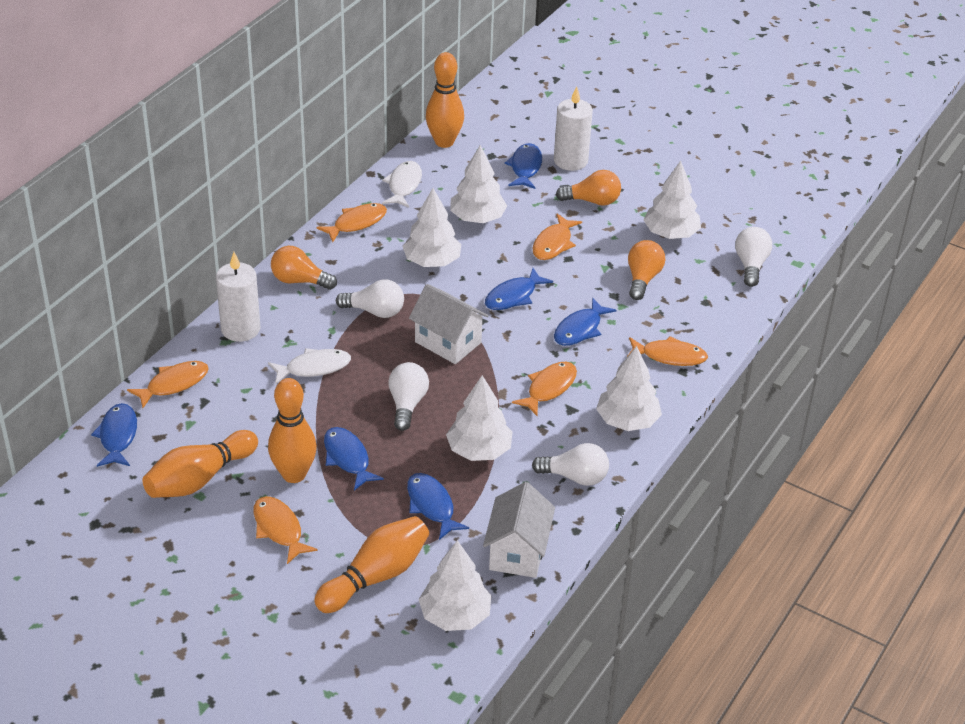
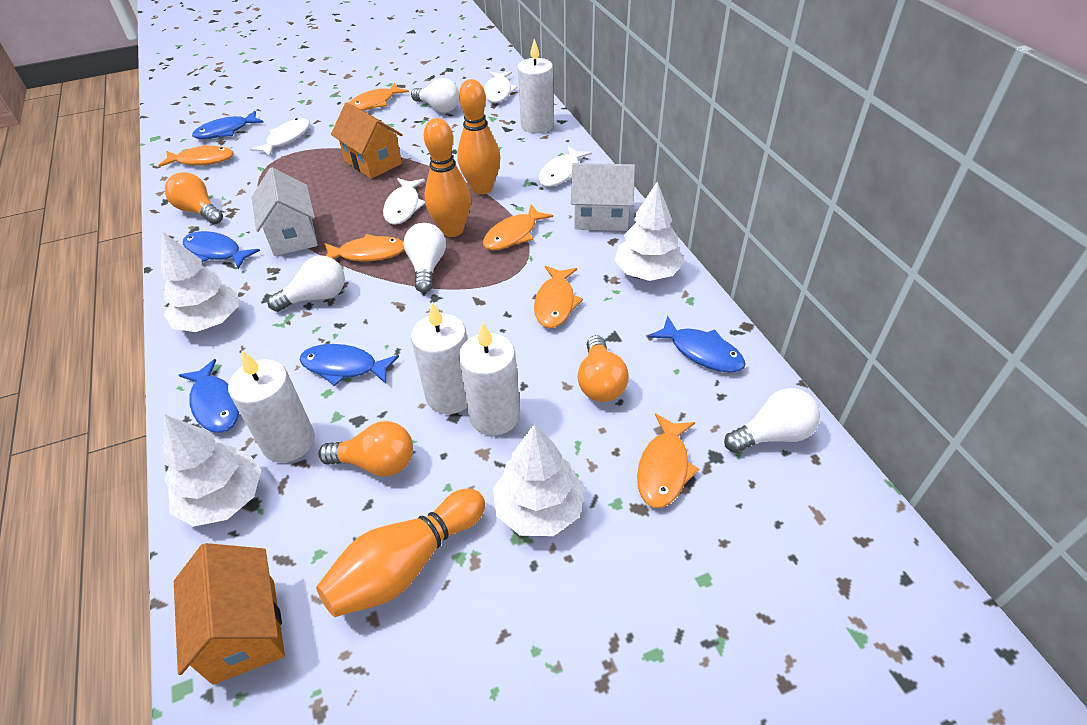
blue fish: [91,403,137,467] [324,427,384,490] [407,473,469,540] [485,268,553,310] [504,143,542,189] [554,298,616,346] = 6 -> [179,359,239,433] [183,231,260,269] [192,111,264,139] [300,344,399,386] [648,316,746,373] = 5
orange bowling pin: [142,430,258,498] [268,378,317,483] [314,516,429,613] [426,52,464,148] = 4 -> [316,489,485,617] [424,118,471,237] [457,79,500,195] = 3
orange house: none = 0 -> [174,543,285,685] [331,102,403,179] = 2
white candle: [216,252,260,342] [554,86,593,171] = 2 -> [228,350,315,463] [411,302,467,414] [459,323,520,436] [518,39,554,133] = 4
white fish: [268,348,351,384] [382,161,422,208] = 2 -> [250,118,310,157] [383,178,425,225] [484,71,518,103] [538,146,592,187] = 4
white tree: [402,188,461,267] [418,540,492,631] [446,375,512,461] [450,145,507,223] [596,346,662,431] [643,161,701,239] = 6 -> [161,232,239,332] [163,414,261,527] [493,424,585,536] [614,182,684,281] = 4

